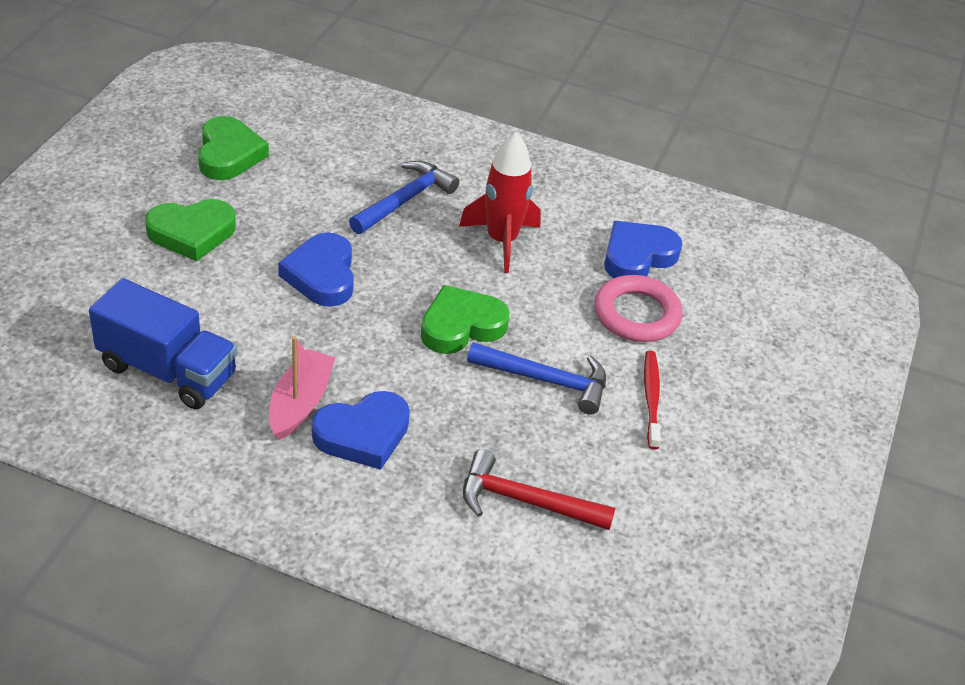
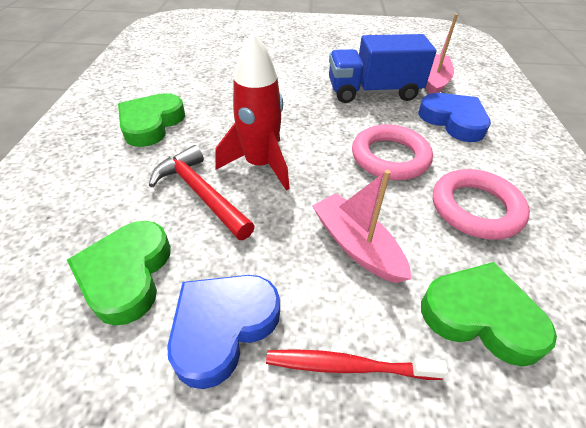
blue hammer: [349,161,459,234] [467,342,606,415] = 2 -> none = 0
blue heart: [278,232,354,307] [312,391,410,470] [604,221,682,278] = 3 -> [167,275,280,389] [418,93,491,142] = 2
pink boat: [269,336,336,440] = 1 -> [312,170,412,283] [426,14,458,94] = 2
pink ring: [594,275,683,342] = 1 -> [352,124,433,180] [433,169,530,240] = 2

